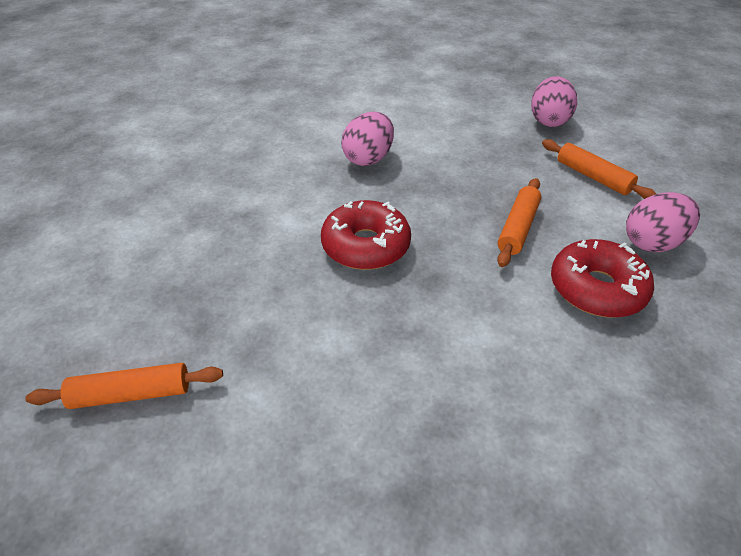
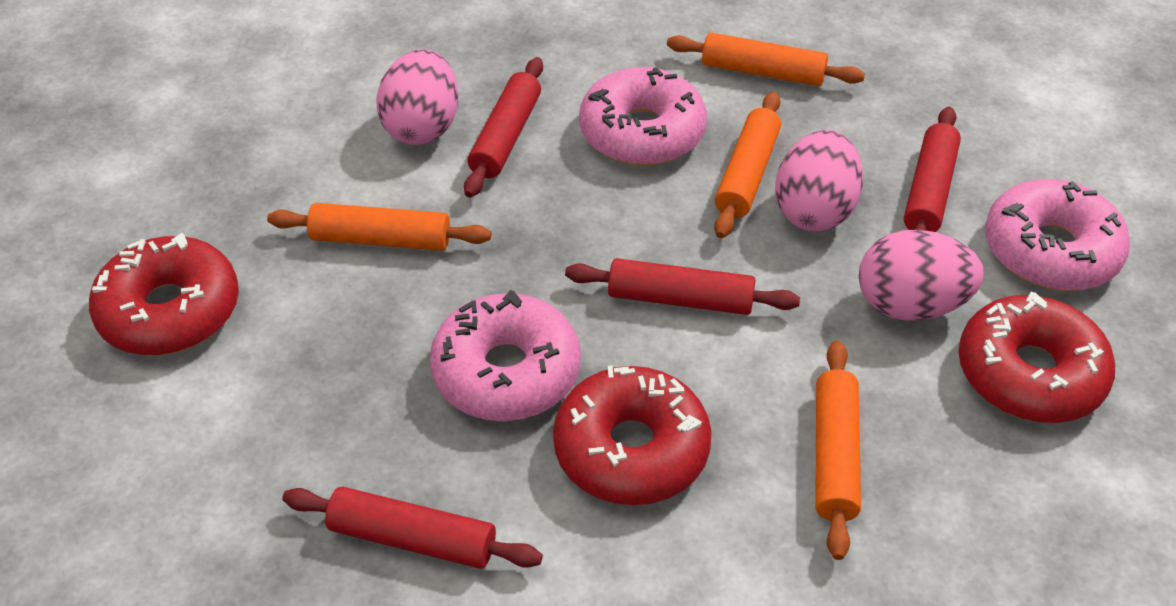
orange rolling pin: [26,363,223,409] [497,178,541,267] [542,139,656,199] = 3 -> [267,203,491,251] [667,32,865,86] [714,92,781,238] [815,340,861,560] = 4
pink donut: none = 0 -> [430,290,581,421] [579,67,707,166] [985,179,1130,291] = 3
red donut: [321,200,411,270] [551,239,654,318] = 2 -> [89,233,239,355] [553,366,712,505] [959,291,1115,423] = 3
red rolling pin: none = 0 -> [282,487,543,569] [464,57,543,198] [565,258,800,315] [904,107,961,232] = 4

